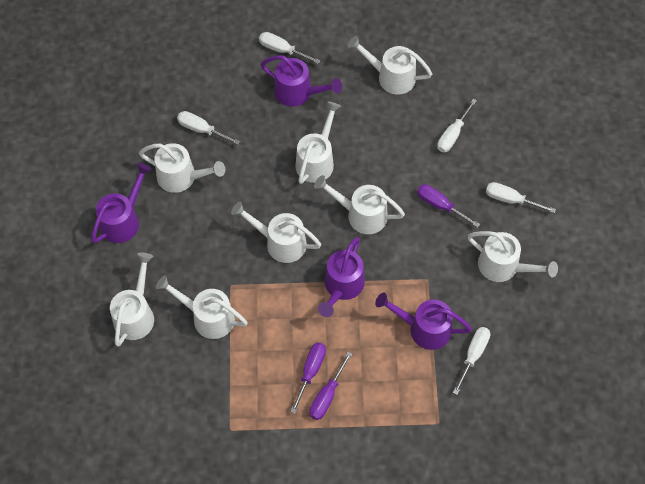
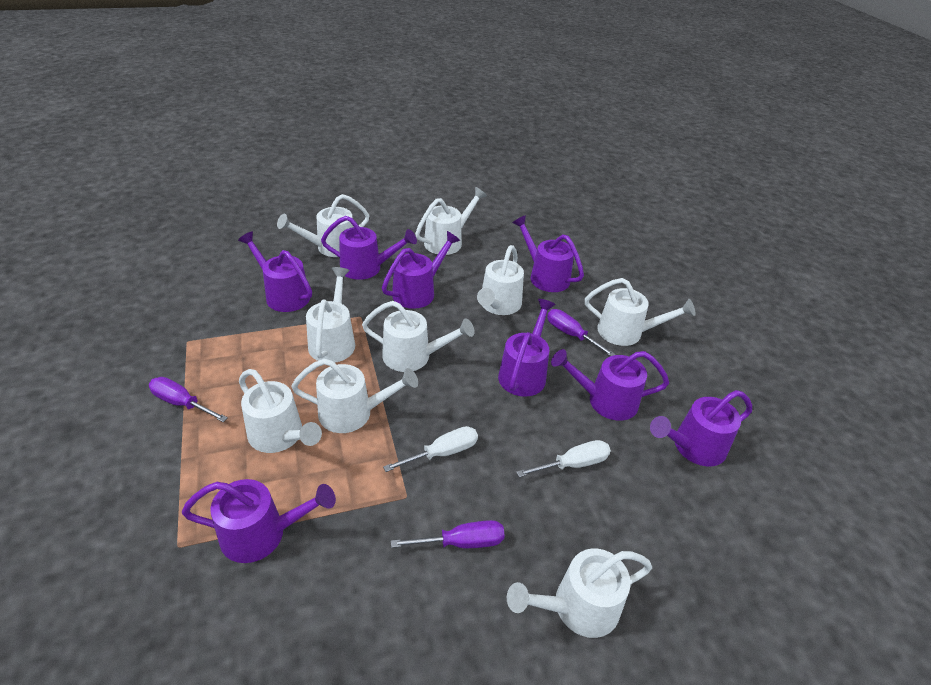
purple watering can: [91,163,152,243] [261,55,342,107] [318,237,365,317] [375,293,472,350] = 4 -> [181,479,336,563] [238,232,312,312] [321,216,417,280] [382,231,460,309] [498,299,556,397] [512,215,584,292] [551,349,669,421] [650,390,752,466] = 8
white screwdriver: [177,111,240,145] [259,32,321,64] [437,99,477,153] [453,327,490,395] [486,182,556,213] = 5 -> [383,426,478,472] [517,440,611,477] = 2
white watering can: [110,253,154,347] [139,143,225,193] [156,275,248,339] [231,201,321,263] [295,101,342,184] [314,175,405,234] [348,36,432,94] [467,231,558,282] = 8 -> [239,369,322,453] [277,194,370,257] [291,359,418,433] [306,267,355,363] [362,301,475,372] [415,187,487,255] [477,245,524,315] [507,548,652,638] [585,278,696,346] = 9

